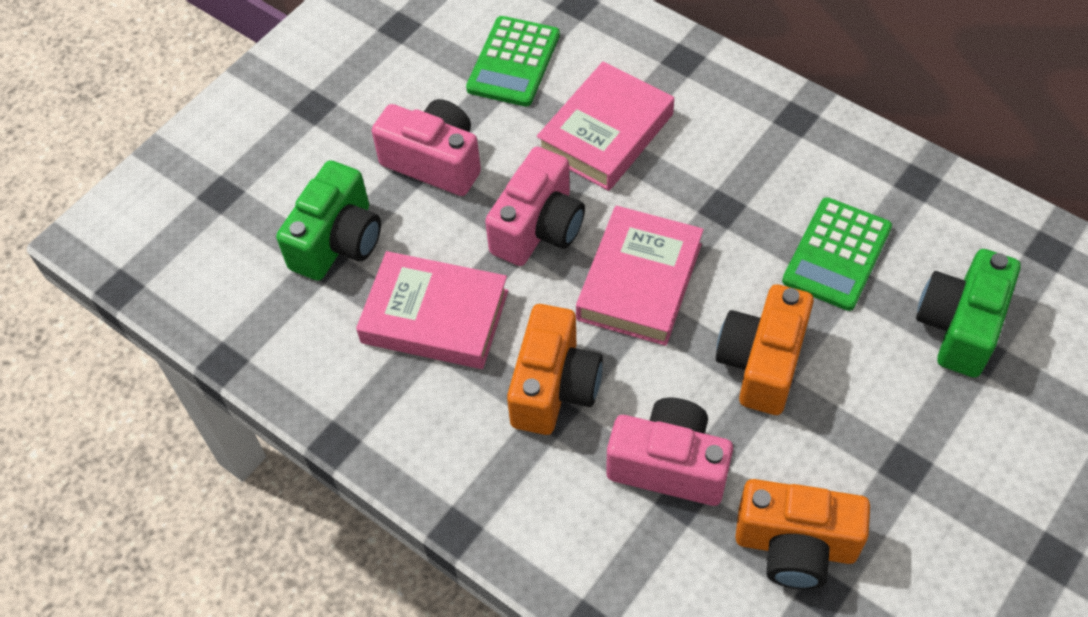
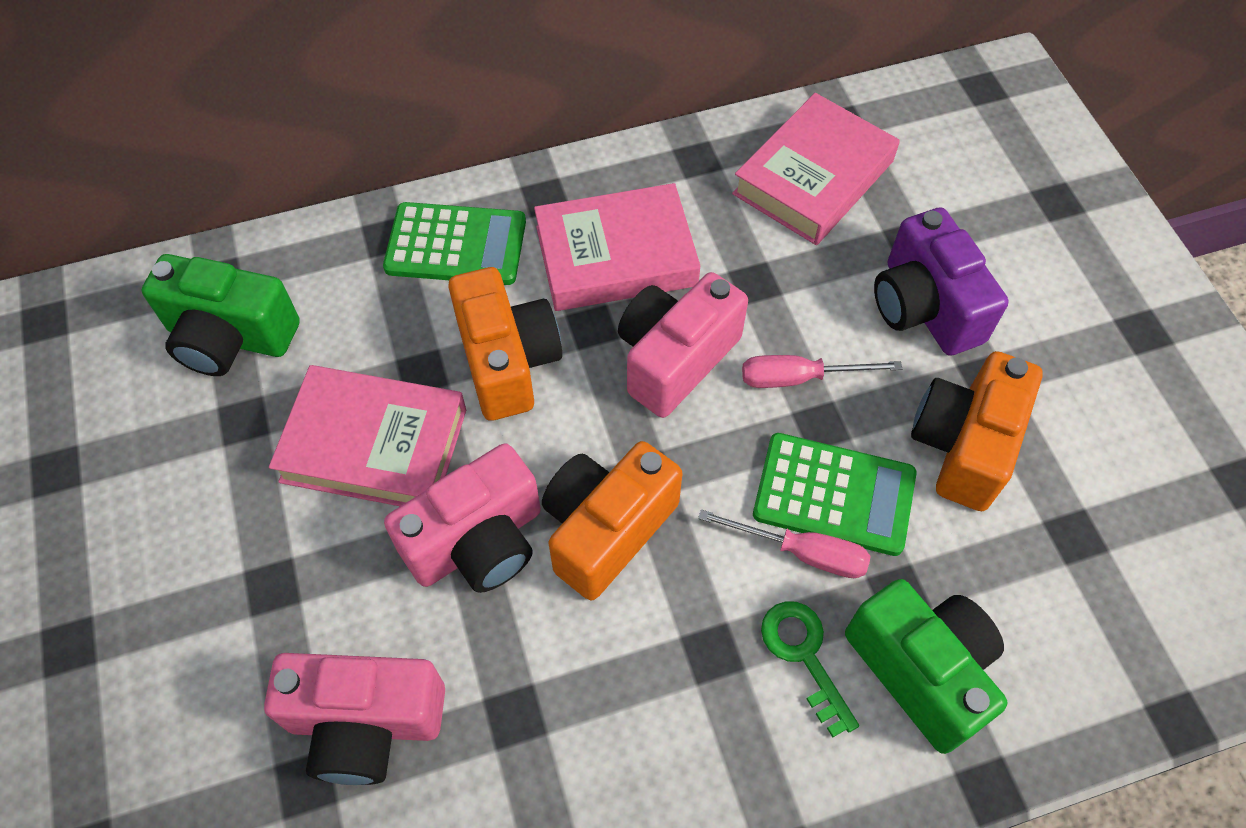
green key: none = 0 -> [761,601,859,738] = 1
pink screwdriver: none = 0 -> [698,509,871,578] [742,355,902,388] = 2
purple camera: none = 0 -> [874,207,1009,356] = 1

